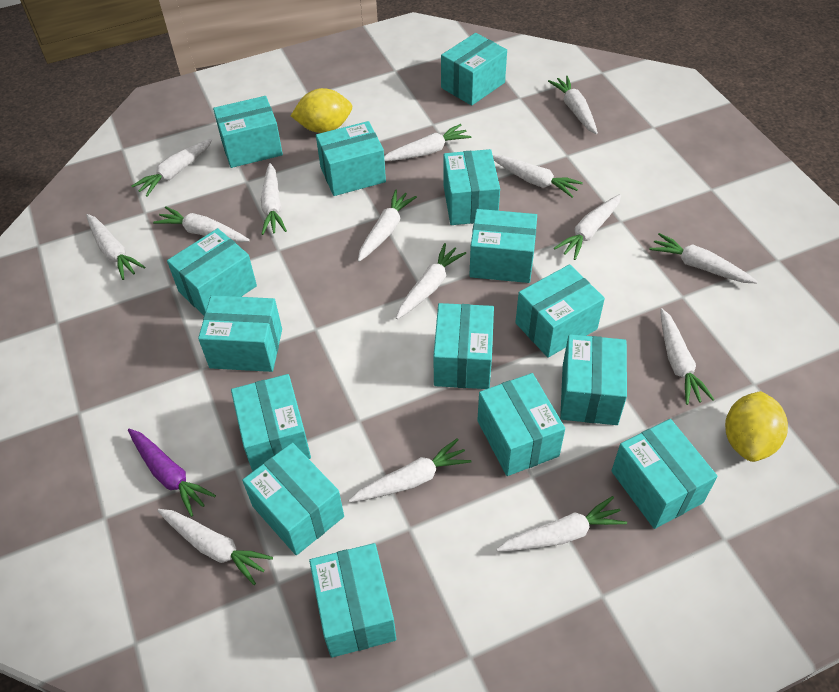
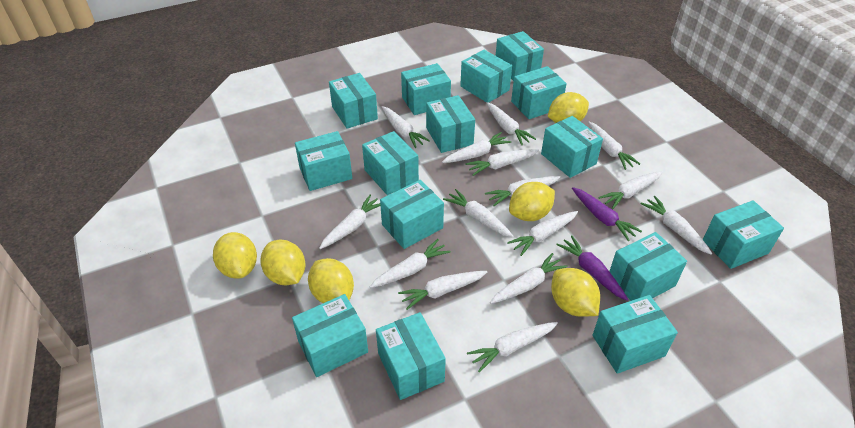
purple carrot: [128,428,216,517] = 1 -> [556,235,628,301] [572,187,642,241] = 2
yellow lemon: [291,88,352,133] [725,391,788,462] = 2 -> [213,232,257,279] [260,240,305,285] [308,258,354,303] [509,182,555,221] [548,92,589,123] [551,268,600,317] = 6

